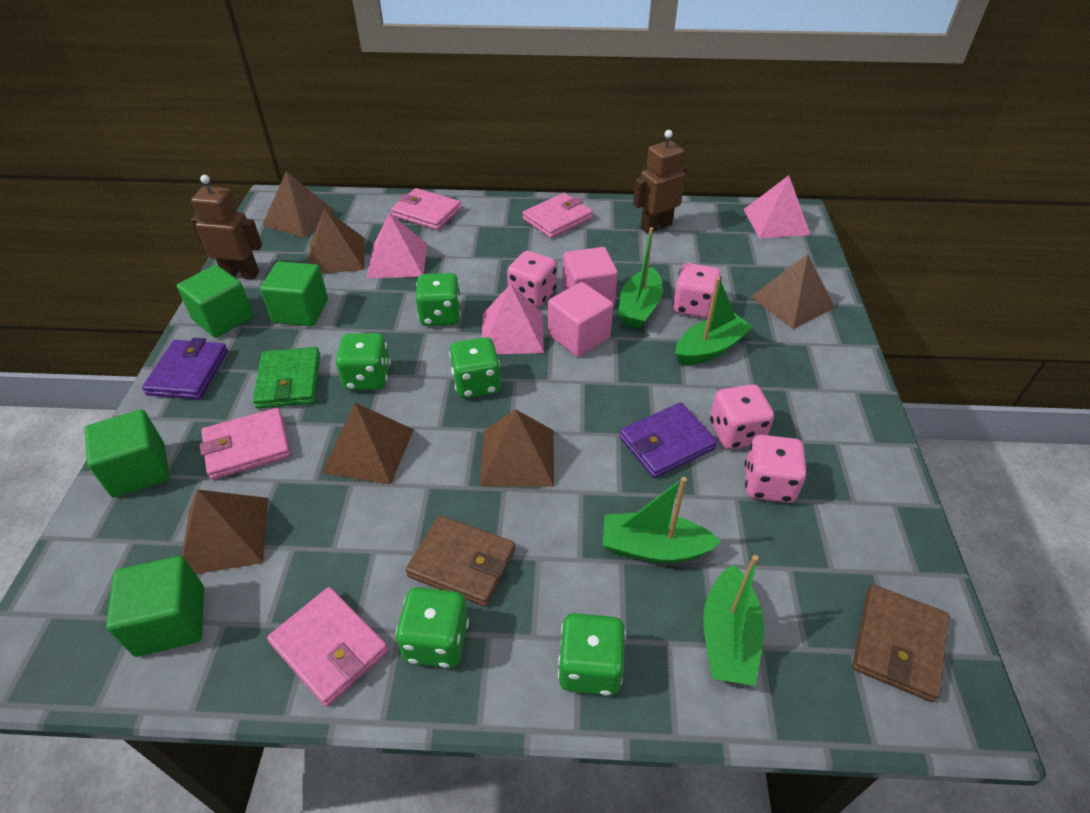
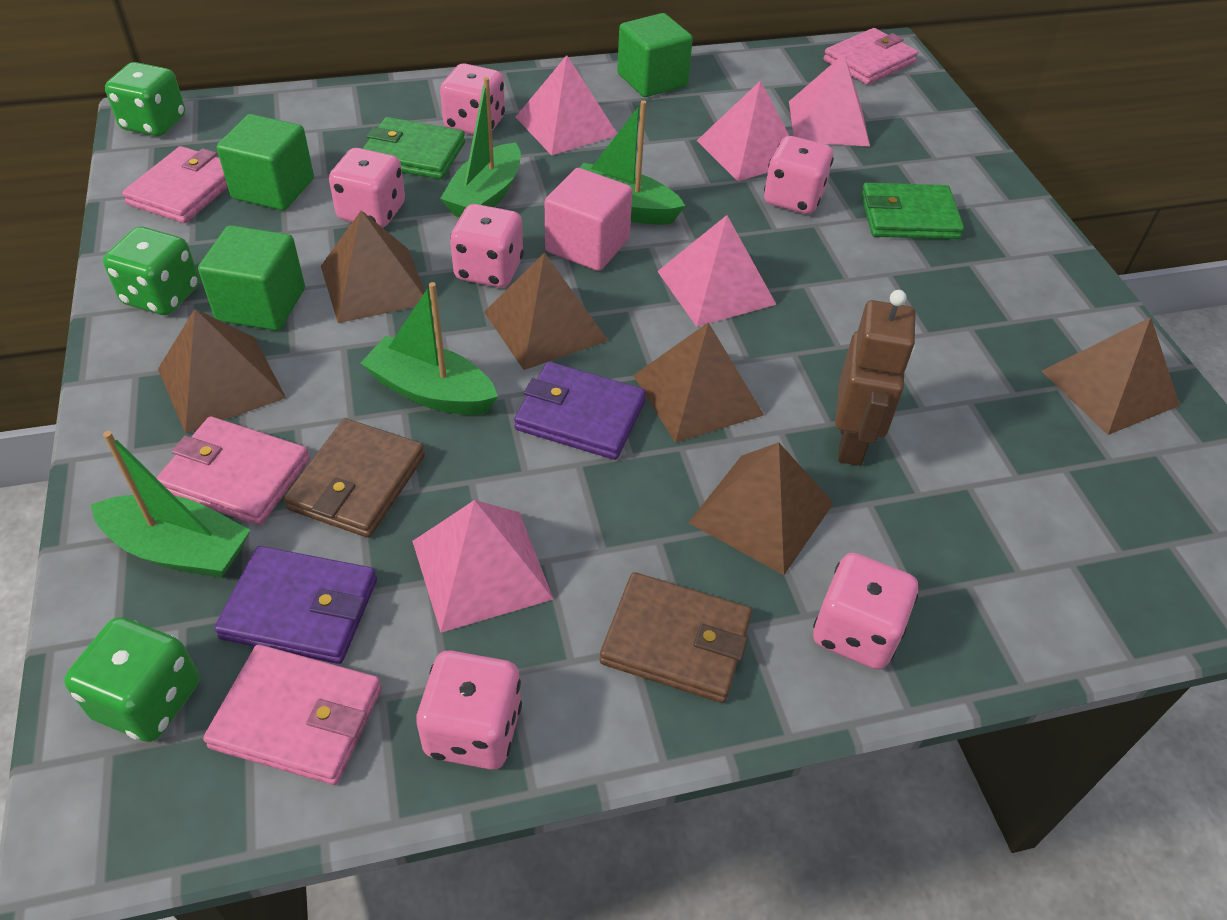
brown robot: [191,175,262,280] [633,130,687,234] = 2 -> [835,290,916,466] = 1
green cube: [85,409,170,498] [106,556,204,657] [177,265,253,338] [260,261,328,326] = 4 -> [198,225,305,331] [217,114,314,210] [617,13,693,97] = 3
green dice: [336,333,391,390] [396,587,469,668] [416,273,461,326] [449,337,501,398] [558,613,626,695] = 5 -> [64,617,199,742] [103,227,199,315] [105,62,185,137] = 3
green wallet: [252,347,320,409] = 1 -> [363,117,465,179] [861,183,964,239] = 2
pink cube: [548,282,613,357] [563,247,618,306] = 2 -> [545,168,633,271] = 1
pink dice: [507,251,557,307] [673,263,721,318] [710,384,774,449] [744,435,807,503] = 4 -> [329,148,405,228] [417,650,522,770] [440,63,505,135] [450,204,524,288] [764,136,834,214] [813,553,919,670] = 6
pink pyramid: [367,213,427,278] [482,284,544,354] [743,175,810,239] = 3 -> [412,500,554,633] [516,55,617,156] [657,215,777,327] [697,80,789,181] [789,54,870,146] = 5

